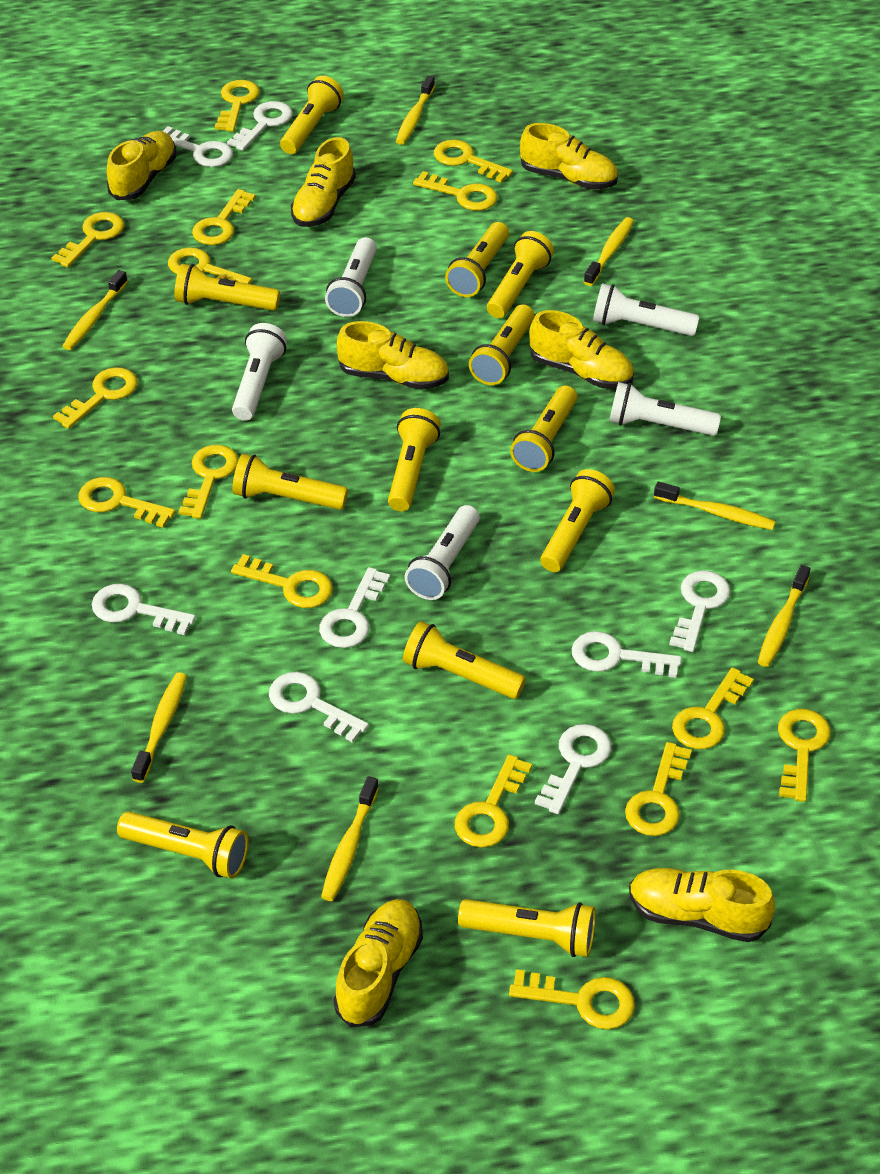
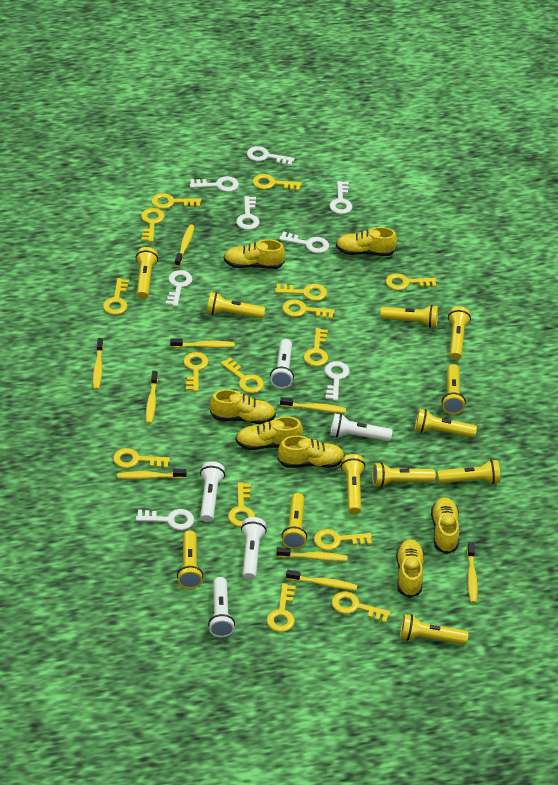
yellow toothbrush: [62,270,128,350] [131,672,187,783] [321,776,379,901] [396,76,435,145] [584,217,634,286] [654,482,776,530] [758,565,811,667] = 7 -> [93,338,103,390] [117,469,186,479] [146,371,158,424] [170,338,235,348] [175,225,194,267] [276,547,347,561] [280,397,346,413] [286,570,357,590] [467,542,478,603] = 9

